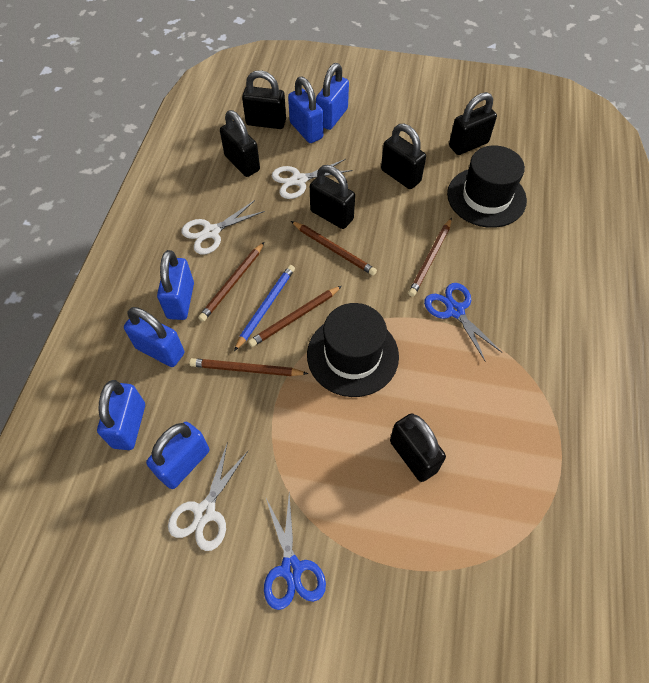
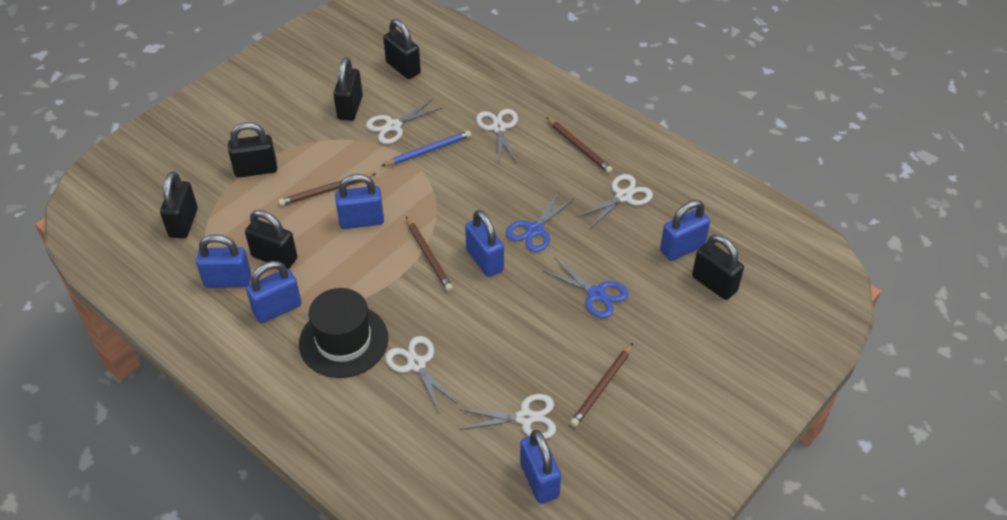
black hat: [307,303,399,397] [447,145,527,228] = 2 -> [299,288,388,378] = 1
brown pencil: [189,358,308,376] [198,242,264,322] [248,286,342,347] [291,221,377,276] [408,218,452,297] = 5 -> [278,173,377,206] [406,217,453,291] [546,117,613,173] [570,343,633,427] = 4
white scissors: [168,442,248,551] [182,200,265,255] [272,159,353,199] = 3 -> [366,99,442,144] [385,336,459,414] [459,394,556,439] [476,109,518,165] [576,174,653,229] = 5

